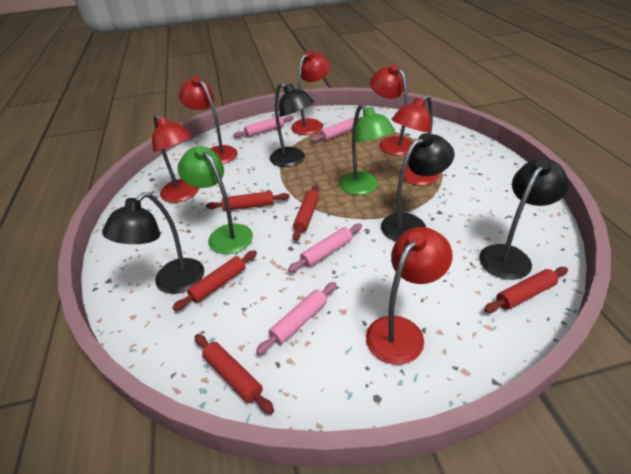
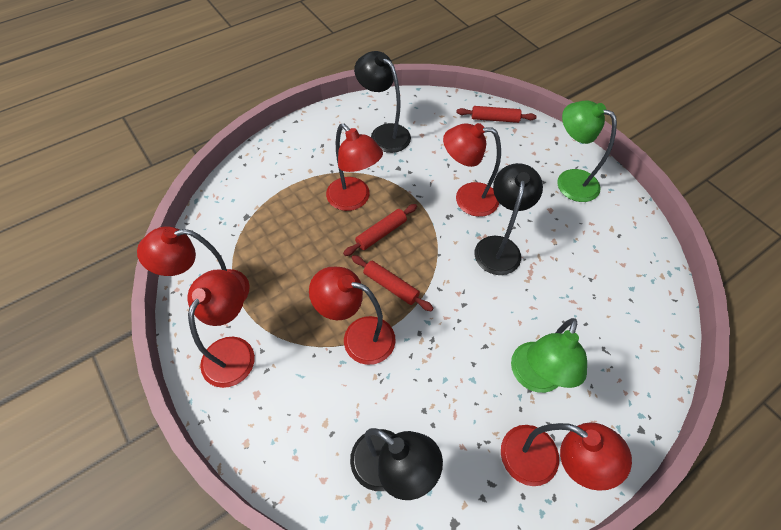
black lamp: [102,192,204,294] [270,82,314,167] [381,133,454,241] [479,158,569,280] = 4 -> [350,428,443,500] [354,51,411,153] [475,163,543,275] = 3
pink rolling pin: [233,115,293,138] [256,282,337,355] [288,224,362,272] [311,117,362,142] = 4 -> none = 0
red rolling pin: [172,250,257,311] [195,334,274,414] [206,191,289,211] [293,185,319,241] [484,267,568,313] = 5 -> [343,204,417,256] [352,255,433,311] [456,106,537,123] = 3

